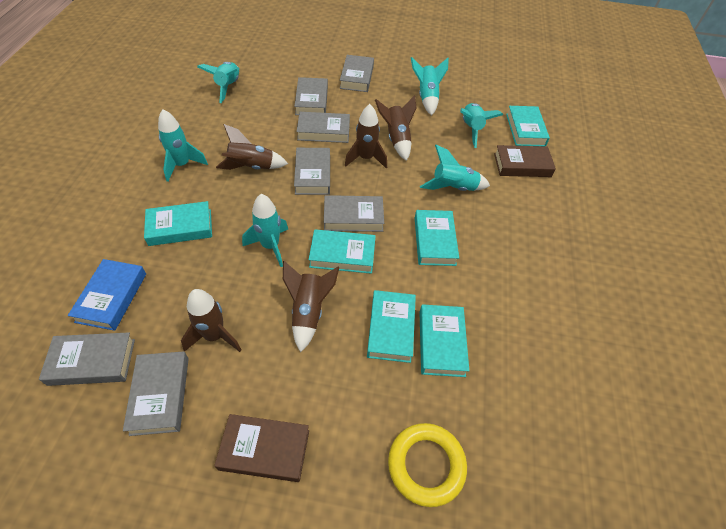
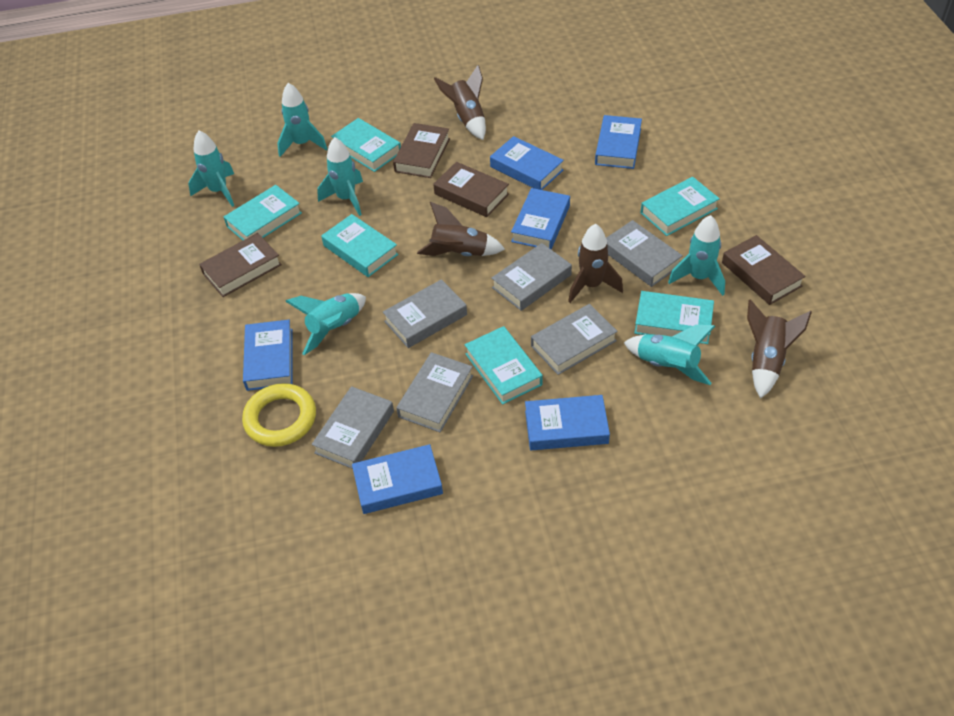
blue book: [68,259,146,331] = 1 -> [243,320,293,391] [352,444,443,514] [490,136,564,190] [511,188,570,250] [525,395,610,450] [595,115,642,169] = 6
brown book: [214,414,309,482] [494,145,556,177] = 2 -> [199,233,282,297] [393,123,450,178] [433,162,509,217] [722,235,806,305] = 4
brown rocket: [181,289,242,352] [216,124,288,170] [283,261,339,352] [345,104,387,168] [375,95,416,161] = 5 -> [417,202,505,256] [434,65,486,140] [568,224,623,303] [747,299,812,398] = 4
grey book: [39,332,135,386] [123,351,189,436] [294,77,328,115] [294,148,330,195] [296,112,350,143] [324,195,384,232] [340,55,374,92] = 7 -> [312,386,394,469] [383,279,467,348] [396,352,473,432] [492,243,572,311] [531,304,618,375] [606,220,683,287] = 6

